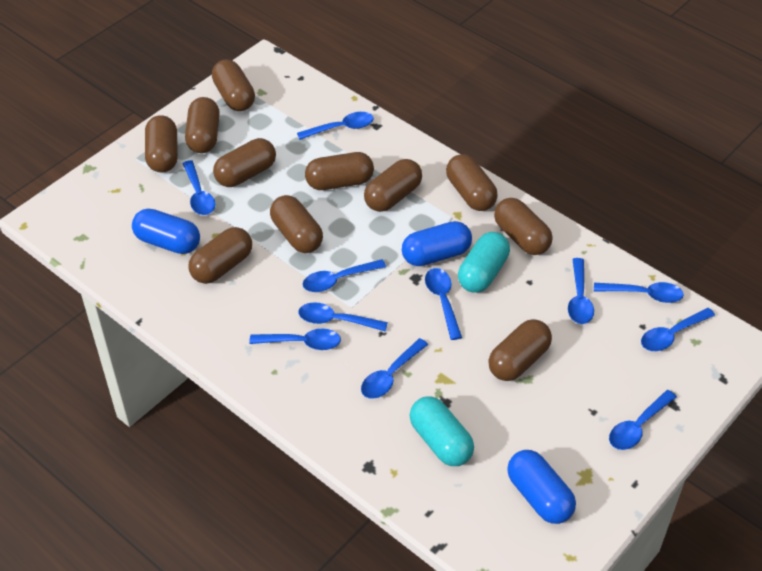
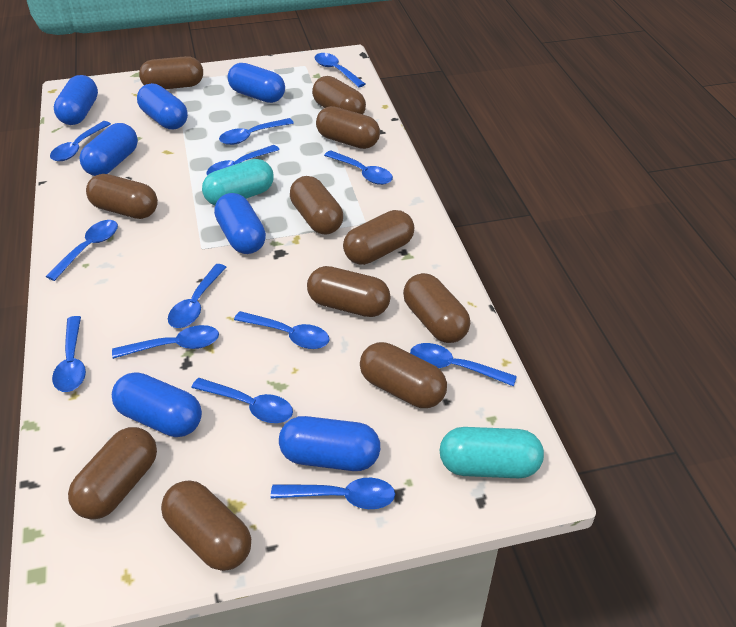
blue capsule: [132,209,200,254] [402,221,472,266] [507,450,576,524] = 3 -> [54,75,98,125] [79,123,138,176] [112,372,202,437] [137,83,188,130] [214,193,266,254] [228,63,285,103] [279,416,380,471] = 7
blue spoon: [182,160,215,215] [249,329,341,350] [297,112,374,140] [298,302,388,331] [303,259,386,292] [361,338,428,399] [425,268,462,340] [568,258,594,324] [594,282,684,303] [609,390,677,450] [641,308,715,351] = 11 -> [45,220,118,281] [50,121,111,161] [52,316,86,392] [112,325,219,359] [168,264,227,328] [191,378,293,423] [207,145,280,175] [219,118,294,145] [234,311,330,349] [271,478,395,509] [315,53,365,87] [324,150,393,185] [410,343,517,387] = 13

